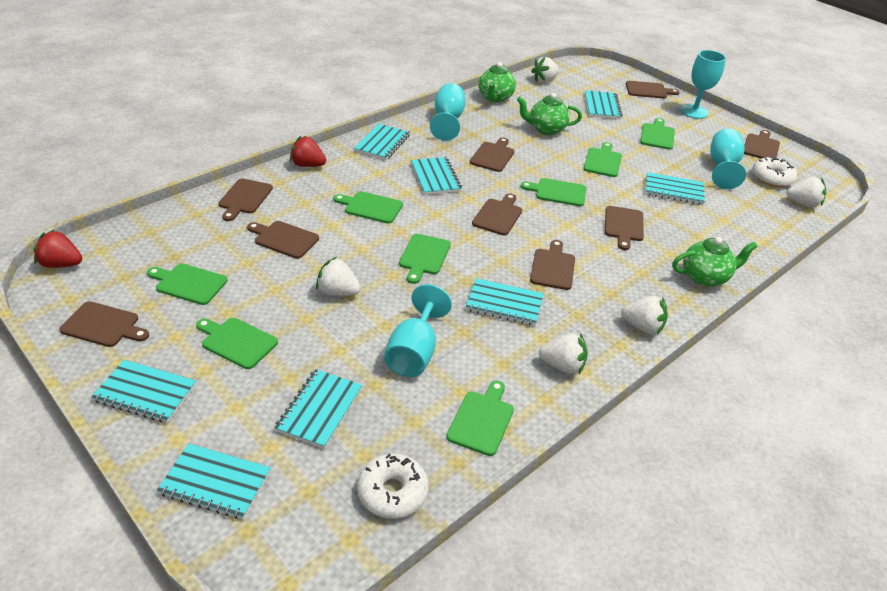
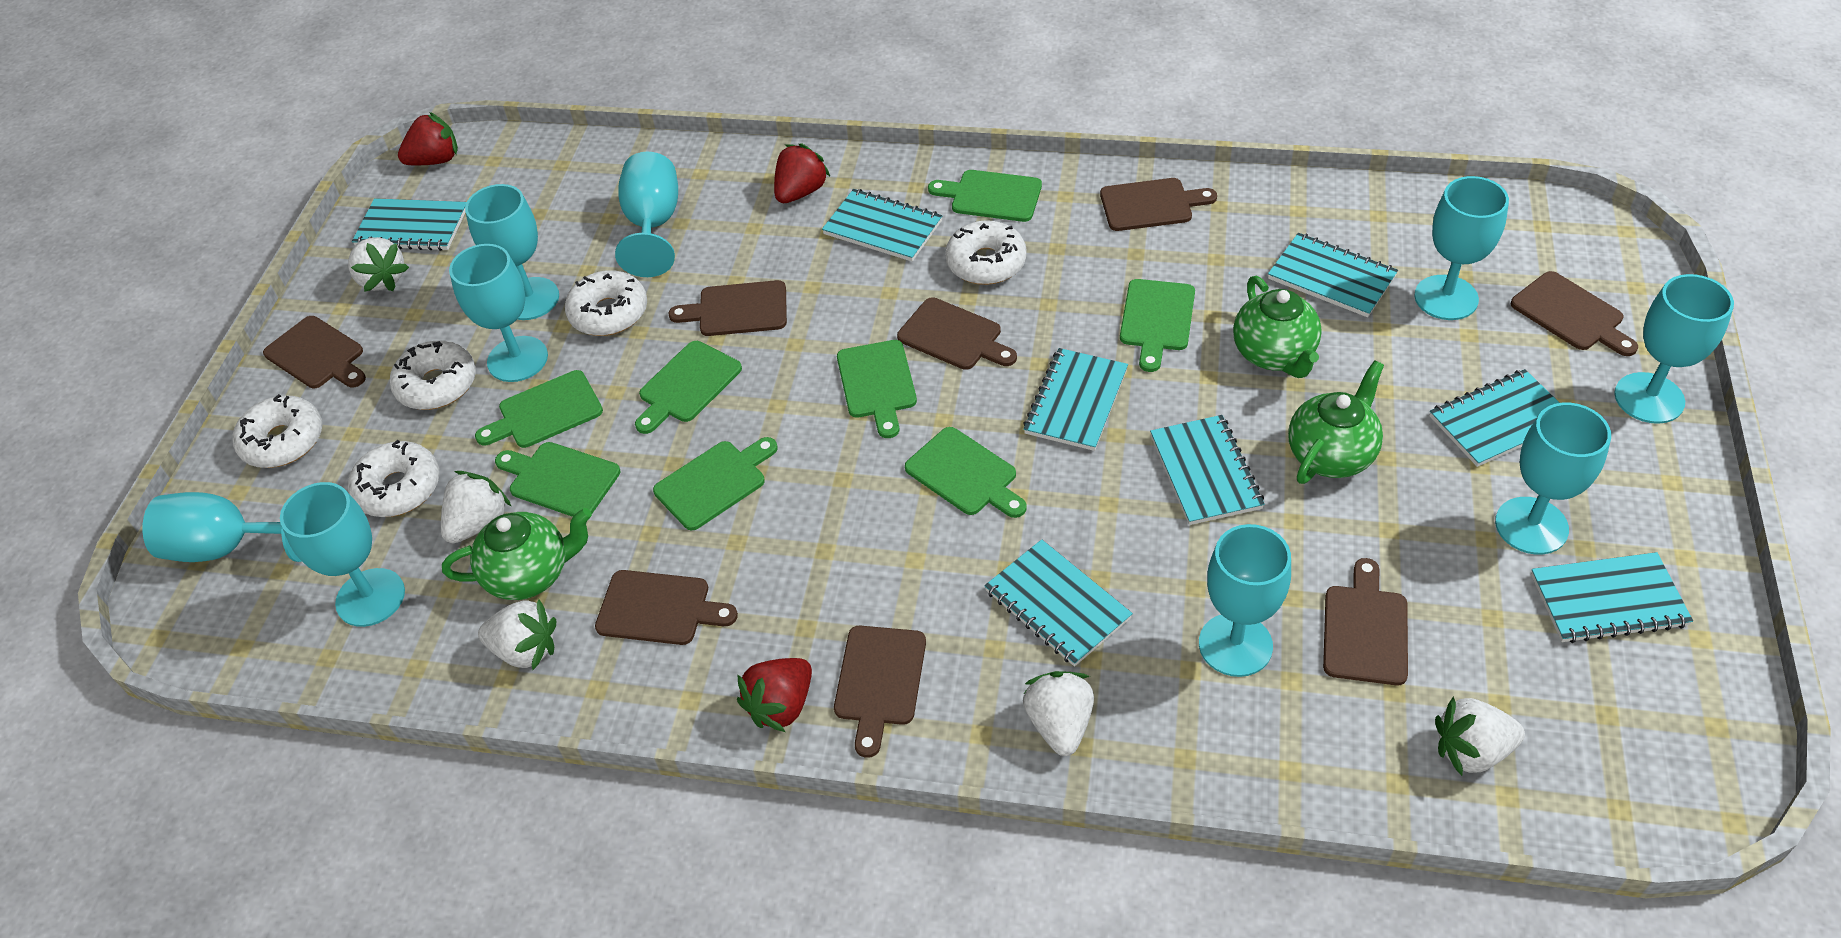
brown cutting board: [59,301,149,347] [219,179,273,221] [247,221,319,259] [470,137,514,172] [472,193,522,235] [530,240,575,290] [605,206,644,250] [626,81,679,98] [744,130,780,159] = 9 -> [263,316,366,388] [595,570,738,645] [668,280,787,336] [834,626,926,758] [897,297,1017,370] [1100,178,1217,231] [1323,558,1408,685] [1511,271,1638,356] = 8
red strawberry: [33,229,82,268] [290,136,326,167] = 2 -> [398,112,458,165] [737,658,812,732] [774,143,830,203] = 3
turquoise goblet: [384,284,452,377] [430,83,465,141] [681,50,726,119] [710,129,746,189] = 4 -> [142,492,302,562] [280,482,405,627] [449,244,548,382] [465,184,559,320] [615,152,678,277] [1199,524,1291,677] [1414,176,1509,320] [1495,403,1611,555] [1614,274,1734,424] = 9
white donut: [357,454,429,519] [752,156,797,187] = 2 -> [233,394,322,468] [348,440,440,517] [390,341,476,410] [565,270,647,336] [945,220,1027,285] = 5

